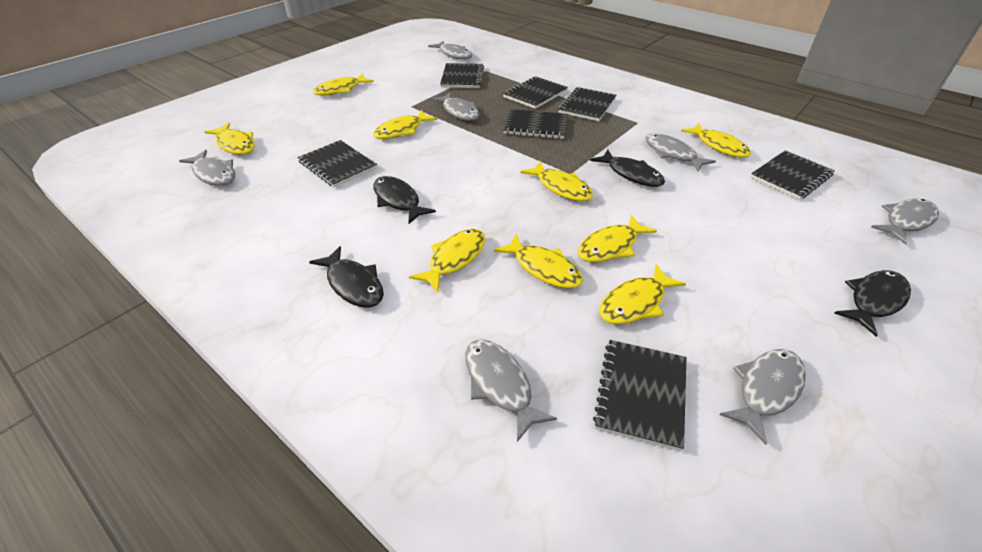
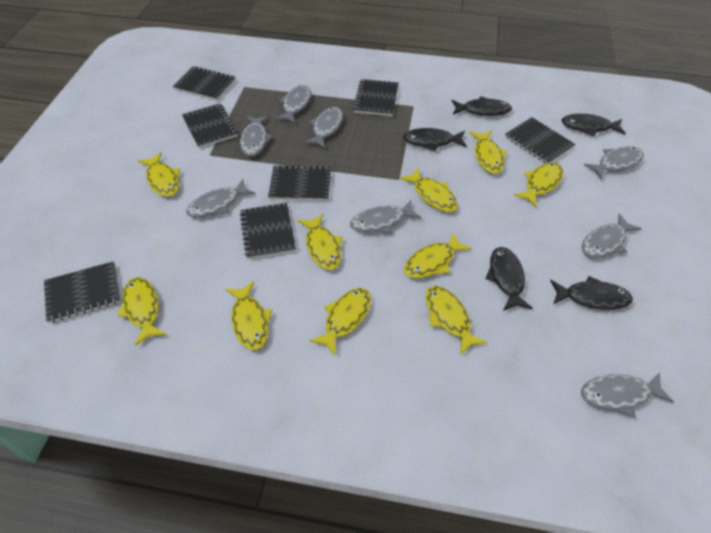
black fish: [309,246,384,308] [373,176,436,224] [590,150,665,187] [834,270,911,337] = 4 -> [403,128,467,151] [452,96,512,116] [486,247,533,311] [550,276,633,310] [561,114,626,136] = 5
grey fish: [179,150,235,186] [428,41,472,60] [431,92,480,121] [466,339,557,442] [645,133,716,171] [719,349,806,445] [871,198,939,244] = 7 -> [186,179,255,218] [240,116,273,157] [275,85,311,124] [304,107,343,149] [350,200,421,233] [581,372,674,417] [582,213,642,258] [584,147,644,180] = 8
yellow fish: [204,123,255,155] [313,73,374,95] [373,110,437,139] [409,229,485,292] [494,234,583,288] [520,161,593,201] [578,215,657,262] [599,264,686,324] [681,123,751,158] = 9 -> [117,277,166,346] [138,152,180,197] [225,282,272,350] [298,214,342,270] [309,288,371,356] [400,168,458,212] [404,233,472,278] [426,286,487,355] [469,130,507,174] [514,162,563,207] = 10

